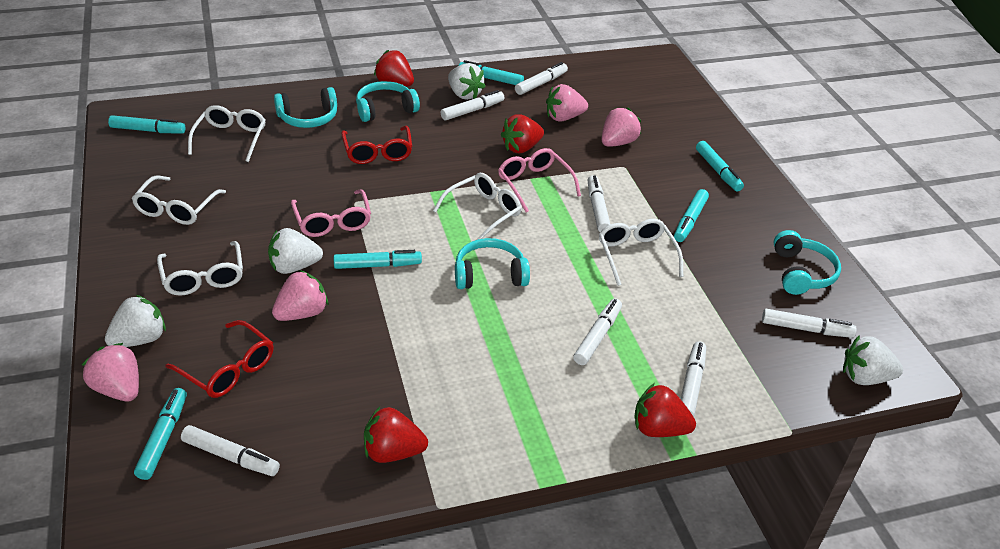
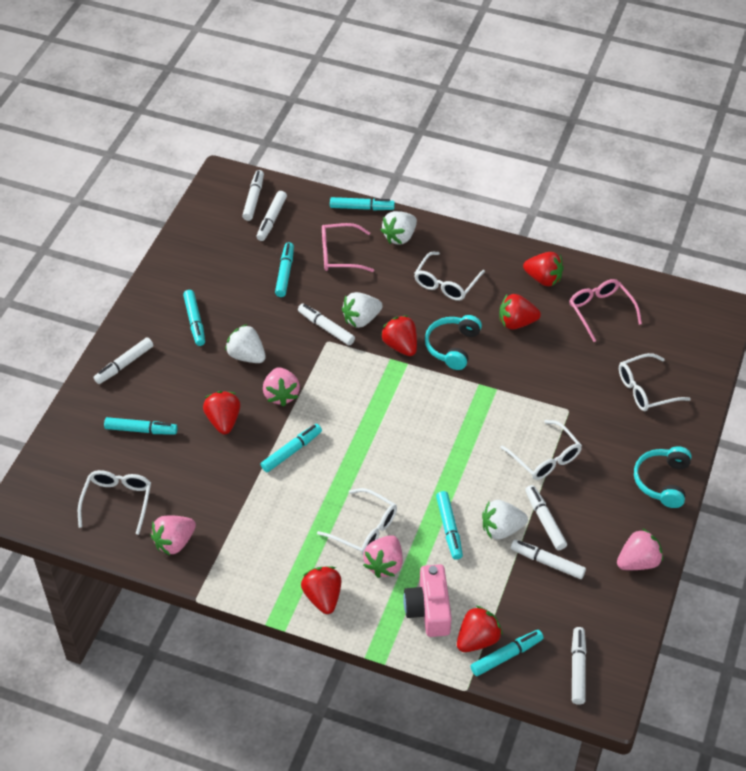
pink camera: none = 0 -> [403,564,452,637] = 1
red glasses: [166,320,274,398] [341,126,412,164] = 2 -> none = 0
red strawberry: [364,407,428,463] [374,50,414,87] [501,114,544,153] [635,383,696,437] = 4 -> [203,391,241,434] [301,566,341,614] [381,315,417,356] [457,605,503,652] [499,294,541,329] [523,252,564,286] = 6
turquoise headphones: [274,87,337,128] [356,81,420,122] [455,238,530,289] [774,230,841,295] = 4 -> [425,315,482,370] [634,446,692,508] = 2
turquoise marker: [108,115,186,134] [134,388,187,480] [334,250,422,269] [459,60,524,85] [674,189,709,242] [696,141,744,191] = 6 -> [104,417,178,435] [183,290,205,346] [261,424,322,472] [275,242,294,297] [330,197,395,210] [436,491,463,560] [470,630,544,676] = 7

